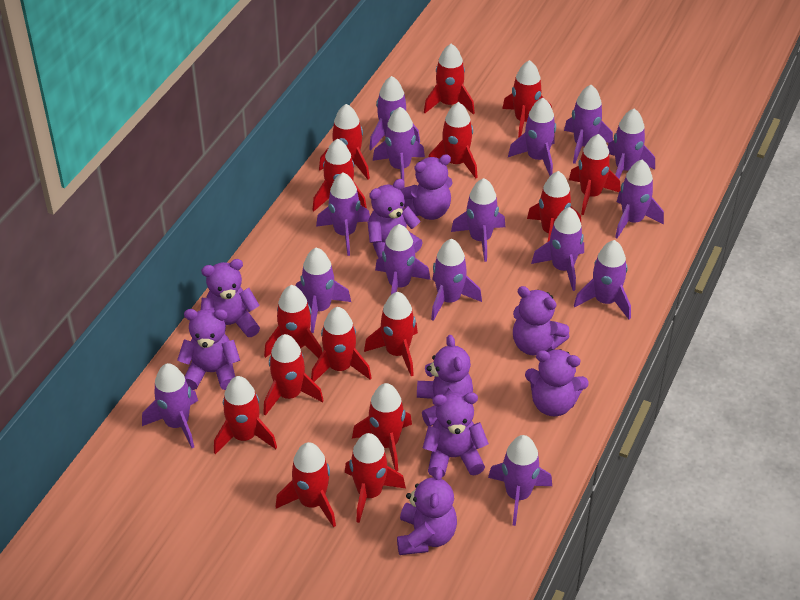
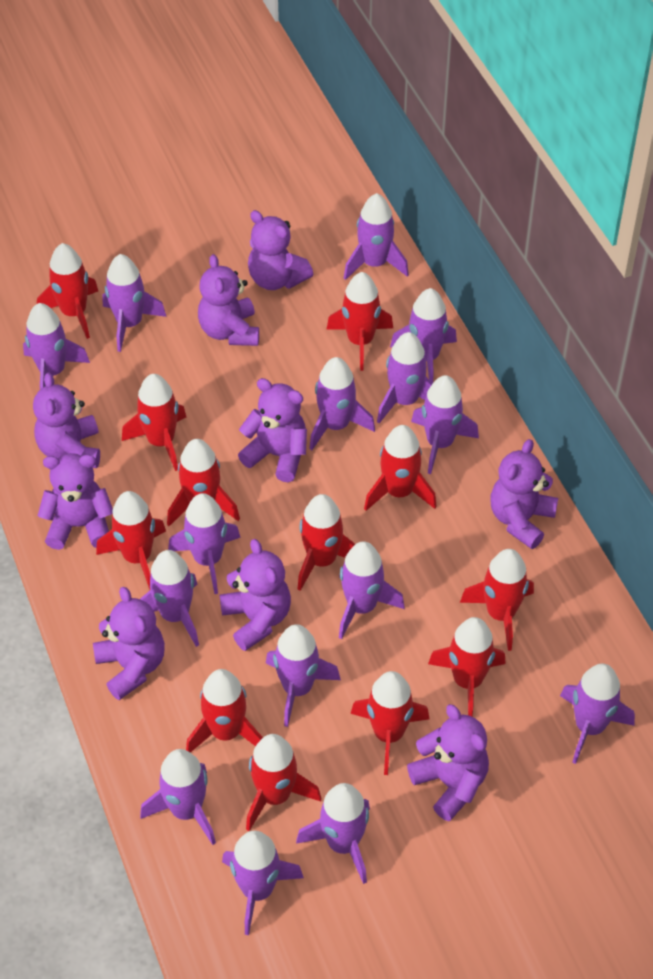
red rocket: [214,376,277,454] [263,334,324,416] [264,285,322,358] [276,442,336,527] [311,307,372,382] [312,139,367,211] [319,104,370,180] [345,433,406,523] [352,383,412,471] [364,292,418,376] [424,44,475,115] [429,102,478,179] [502,60,552,138] [527,171,582,242] [569,134,621,215] = 15 -> [37,243,98,339] [96,491,166,589] [122,374,186,471] [167,439,240,526] [186,669,263,753] [246,734,321,831] [297,494,355,591] [327,272,393,371] [350,671,430,775] [364,425,437,511] [428,617,506,717] [460,549,534,651] = 12

